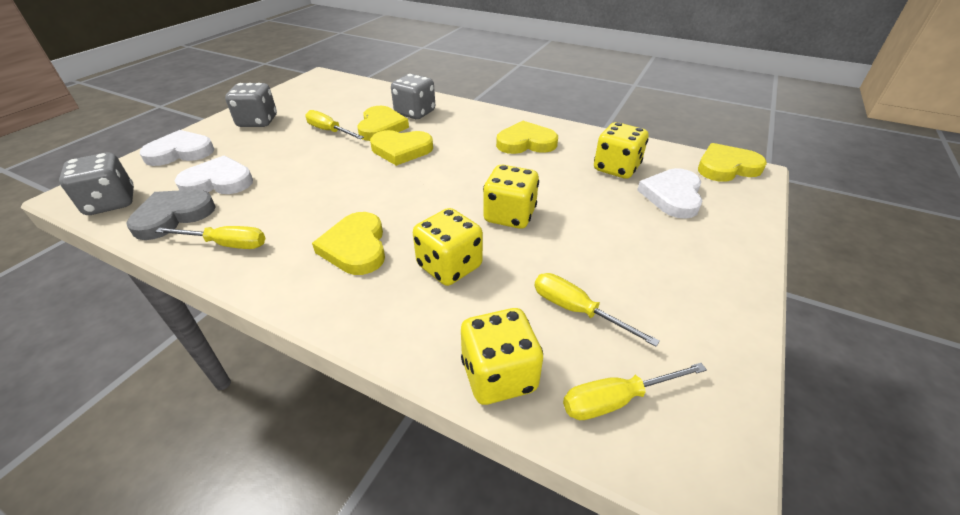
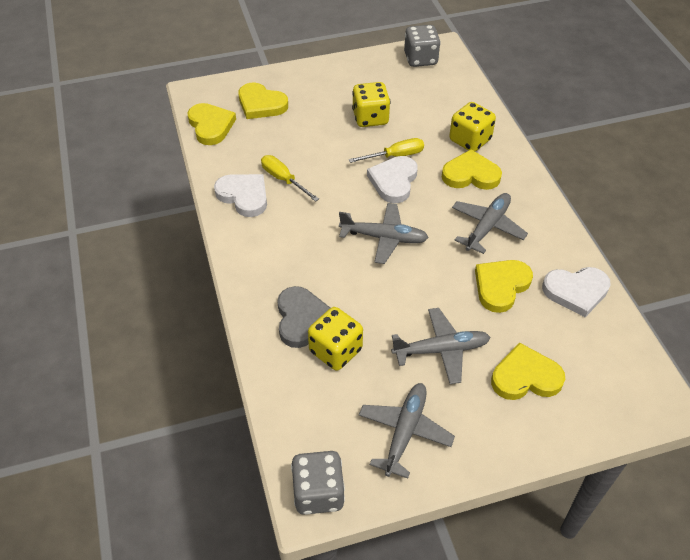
grey dice: [59,153,134,215] [225,83,277,127] [391,74,435,119] = 3 -> [291,451,345,515] [404,25,441,67] = 2
grey plane: none = 0 -> [339,203,429,264] [359,383,455,478] [391,308,491,384] [452,193,528,254] = 4
yellow dice: [413,208,483,286] [461,308,543,405] [483,165,539,229] [594,122,648,179] = 4 -> [308,307,363,371] [352,82,390,127] [449,102,496,151] = 3
yellow screwdriver: [155,226,265,249] [305,110,364,139] [535,273,660,347] [563,363,707,420] = 4 -> [261,155,319,202] [349,138,424,163] = 2

